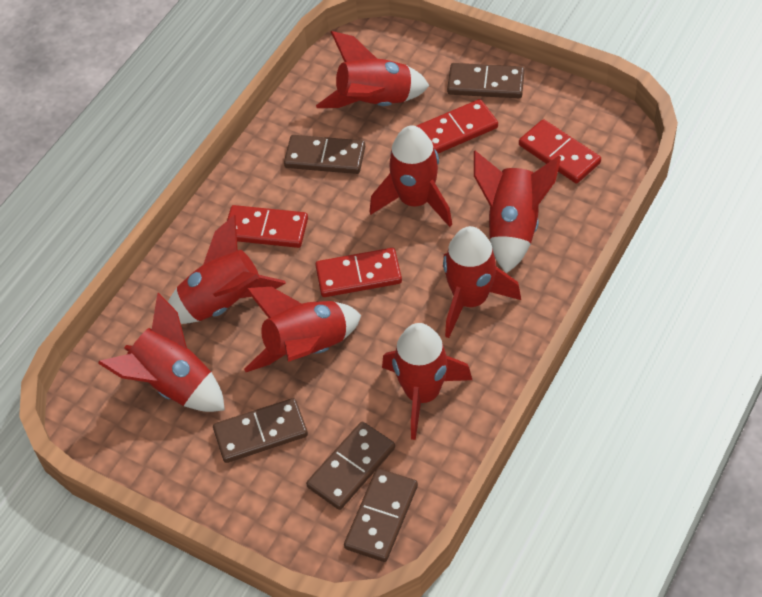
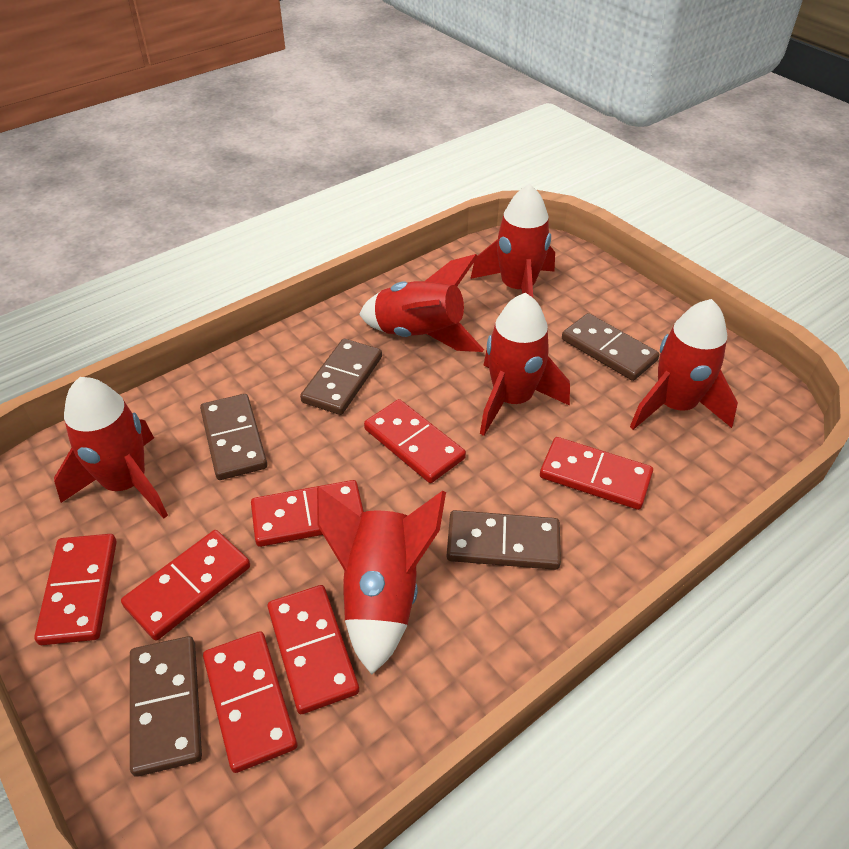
red domino: [227,205,308,248] [315,248,402,297] [417,99,498,153] [519,119,601,183] = 4 -> [34,534,117,645] [121,530,250,640] [203,631,297,773] [251,480,364,547] [268,585,359,714] [364,399,466,483] [540,437,653,510] = 7
red rocket: [98,293,225,412] [168,215,286,324] [244,287,361,372] [316,31,430,108] [370,125,452,227] [382,323,472,440] [443,226,521,338] [474,151,561,273] = 8 -> [54,377,168,519] [317,487,446,675] [359,254,484,352] [470,184,555,297] [480,293,570,436] [630,299,738,430] = 6

